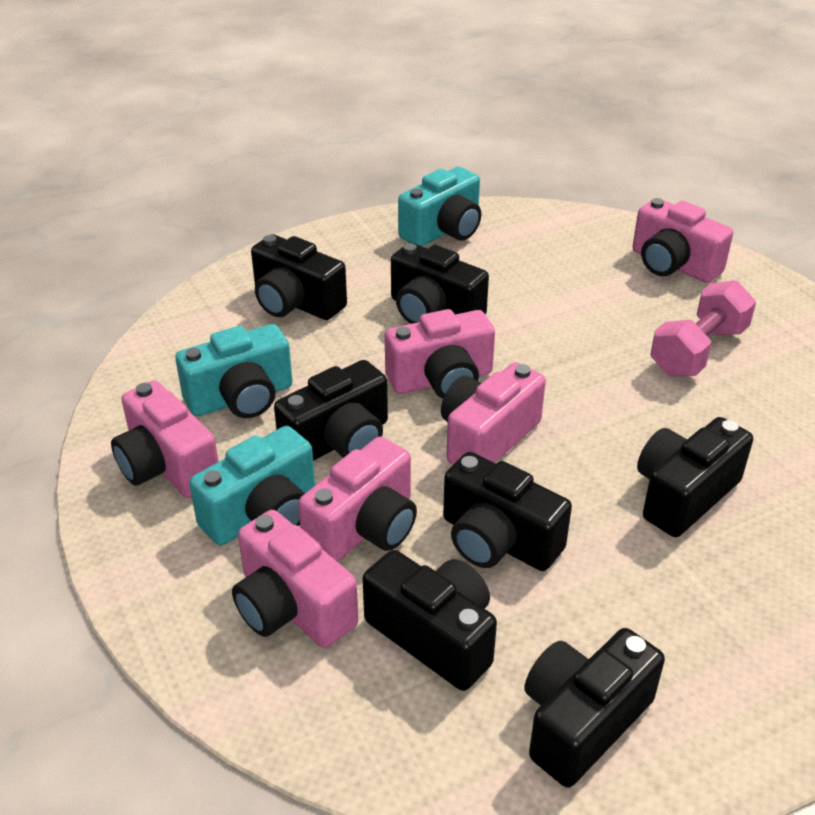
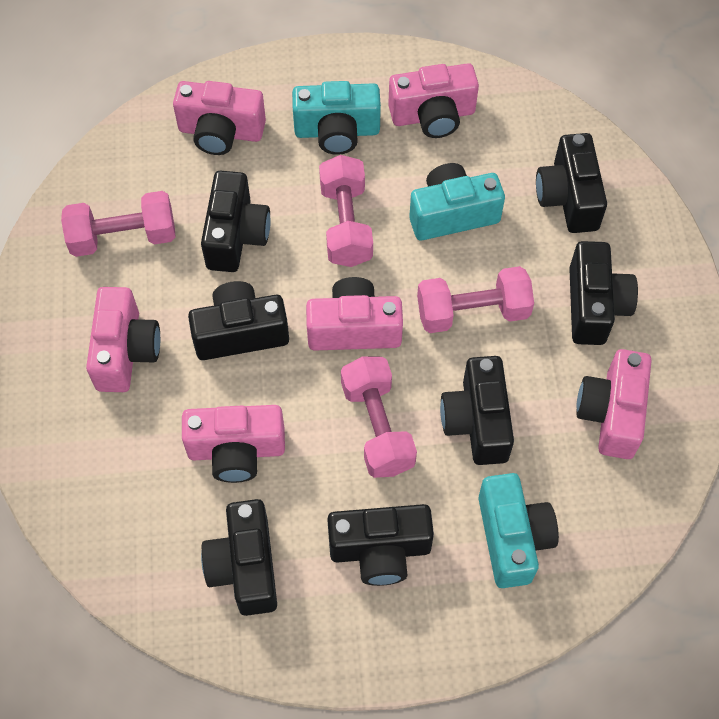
pink dumbbell: [650,280,756,377] = 1 -> [61,191,175,257] [319,155,373,267] [341,356,417,478] [417,266,534,333] = 4

